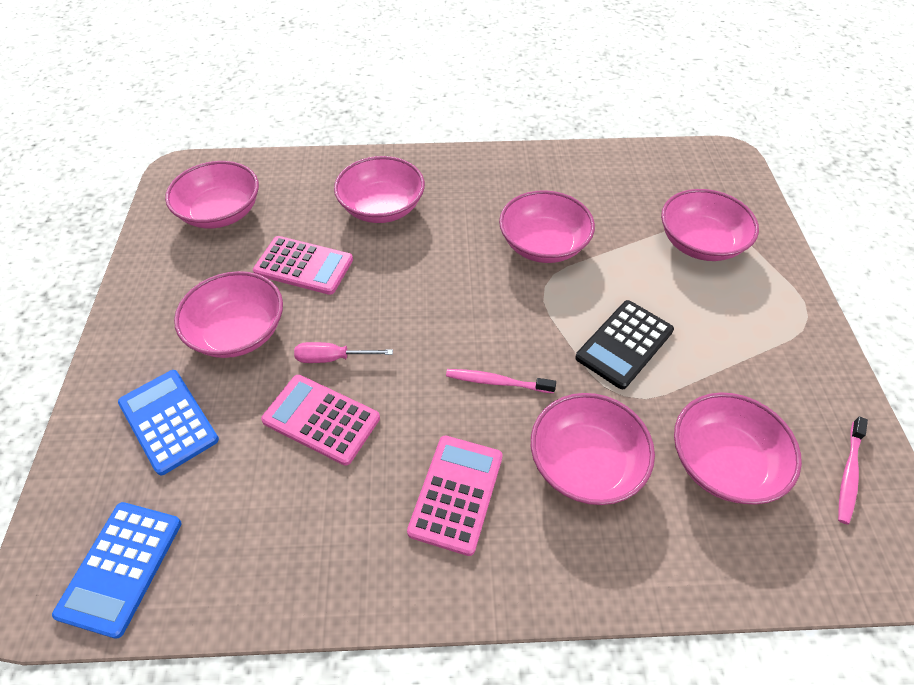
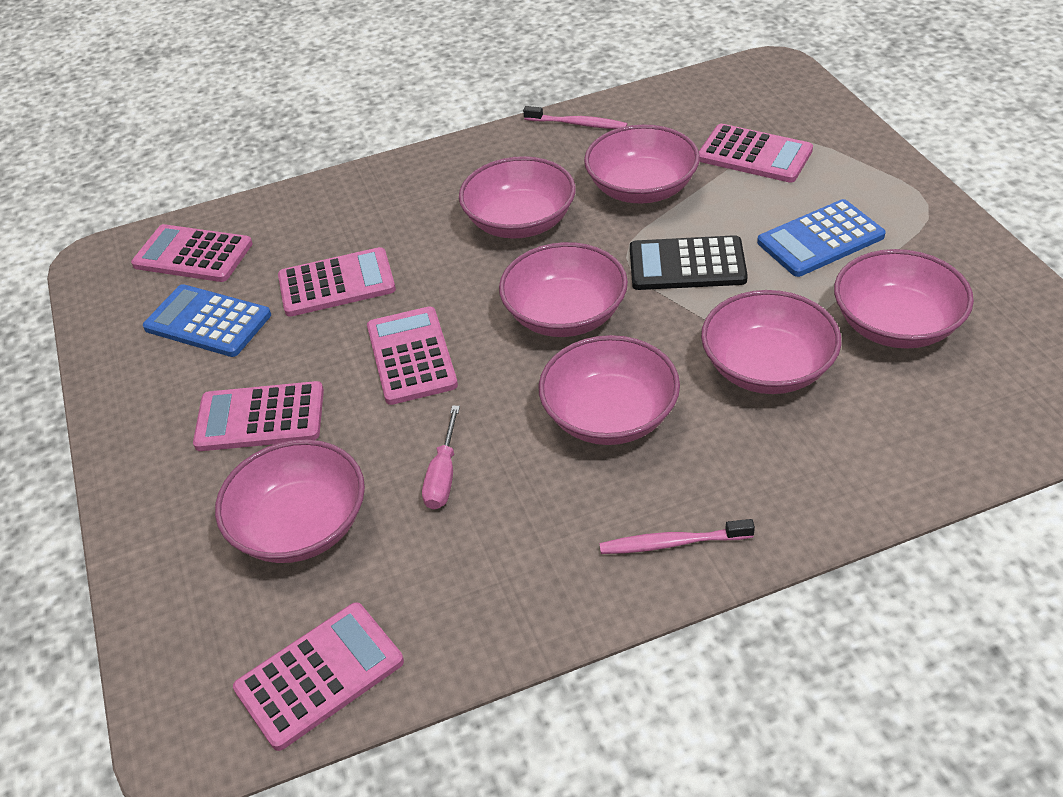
pink calculator: [253,236,353,295] [261,375,380,466] [407,436,503,556] = 3 -> [131,224,253,282] [193,381,324,451] [233,602,404,751] [278,247,396,317] [367,306,458,405] [699,124,813,183] = 6

